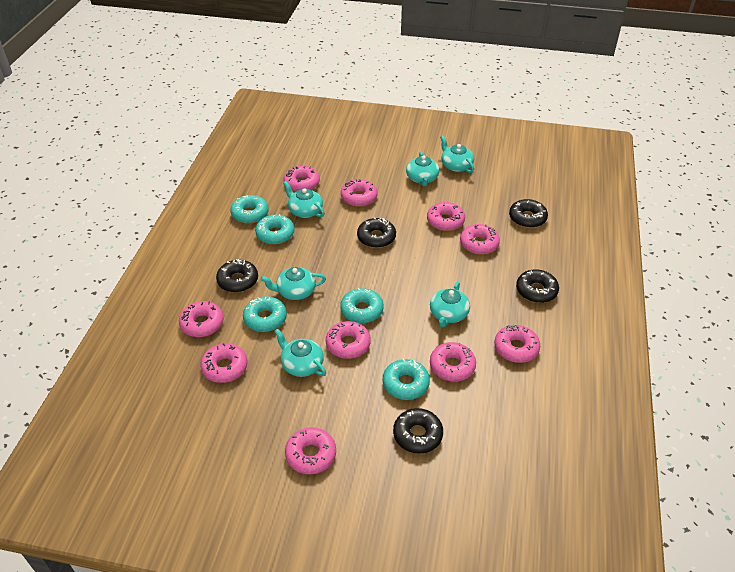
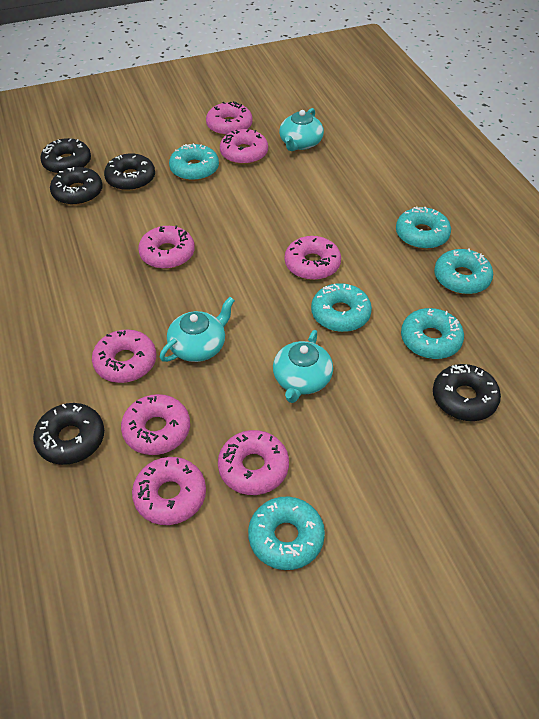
pink donut: [179,301,224,337] [200,343,247,383] [284,166,320,192] [285,427,336,474] [326,321,371,359] [341,179,378,207] [427,202,465,231] [430,342,476,382] [460,224,500,254] [494,325,540,363] = 10 -> [92,330,156,383] [121,394,190,455] [132,457,206,525] [138,226,195,269] [206,101,253,136] [218,430,289,495] [220,129,268,165] [285,236,341,280] = 8
turquoise donut: [230,195,269,224] [243,296,287,332] [255,214,295,244] [340,288,383,323] [383,359,430,400] = 5 -> [169,143,219,181] [248,497,325,570] [311,283,372,332] [396,206,451,249] [401,308,464,359] [434,248,493,294] = 6
turquoise teapot: [261,267,326,300] [274,329,326,377] [283,181,325,218] [406,152,439,186] [430,282,470,327] [440,136,474,173] = 6 -> [160,297,235,362] [273,330,333,403] [279,108,324,151] = 3

